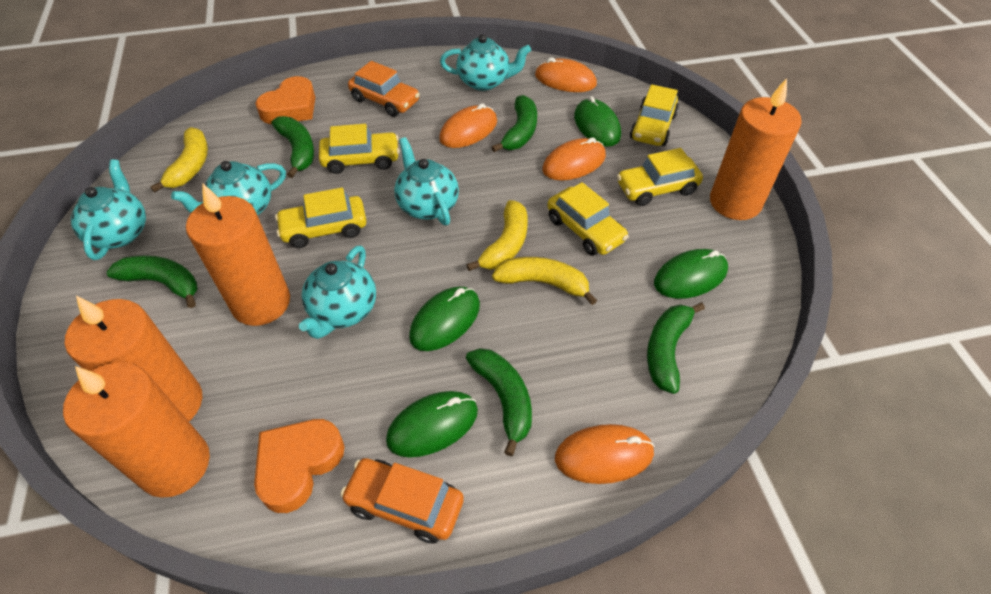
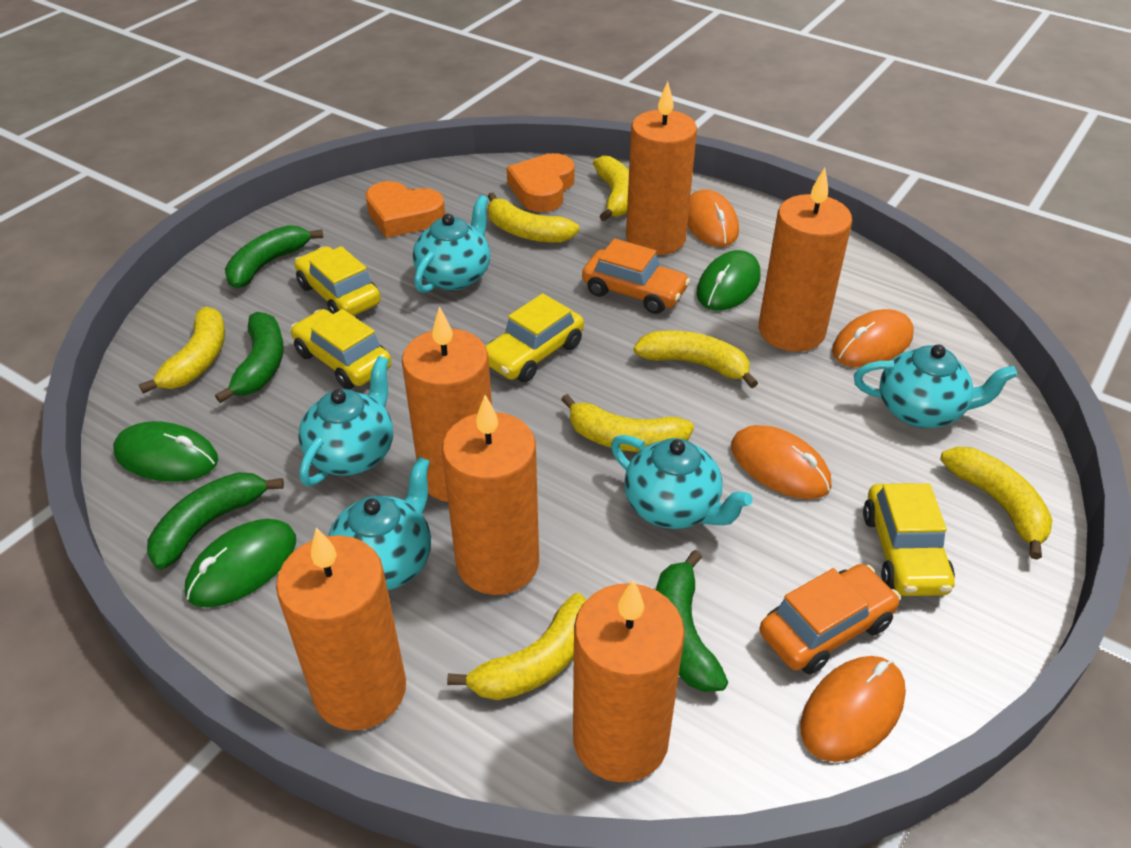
green banana: [106,255,198,308] [272,116,314,178] [466,348,532,456] [491,95,537,152] [647,302,705,394] = 5 -> [147,472,284,570] [215,312,284,403] [225,225,323,288] [656,550,728,692] = 4
green mouse: [386,391,478,457] [409,286,480,351] [574,96,621,147] [654,249,728,299] = 4 -> [113,421,218,482] [185,519,296,607] [696,250,760,311] = 3
orange candle: [63,362,210,498] [65,296,202,421] [186,183,290,326] [710,78,802,220] = 4 -> [276,527,406,731] [402,306,492,502] [442,395,539,595] [573,580,685,782] [626,81,697,255] [759,168,852,352] = 6
yellow banana: [150,127,208,193] [467,200,528,271] [492,257,597,305] = 3 -> [139,307,225,394] [447,593,586,700] [487,193,579,243] [561,394,694,452] [593,156,629,221] [634,331,758,389] [941,447,1053,560] = 7
yellow car: [275,188,367,248] [319,124,400,174] [547,182,629,256] [617,148,703,206] [630,84,679,146] = 5 -> [291,309,391,389] [295,246,381,316] [486,293,584,382] [863,483,955,596] = 4

